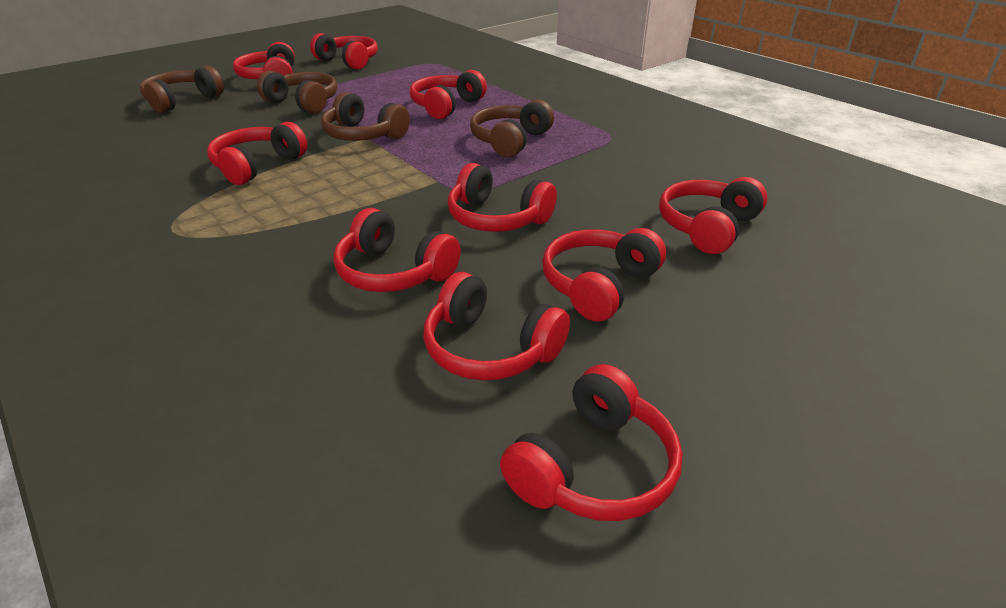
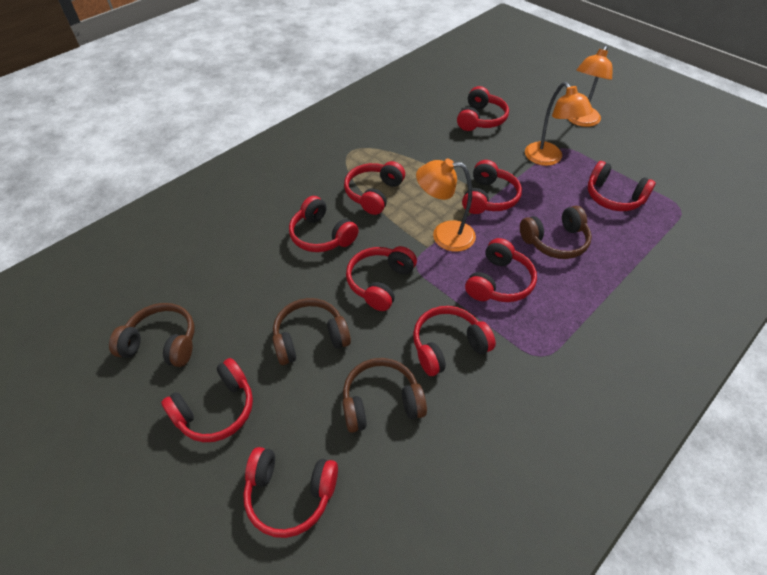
orange lamp: none = 0 -> [416,159,476,252] [525,82,593,166] [568,45,612,127] = 3

